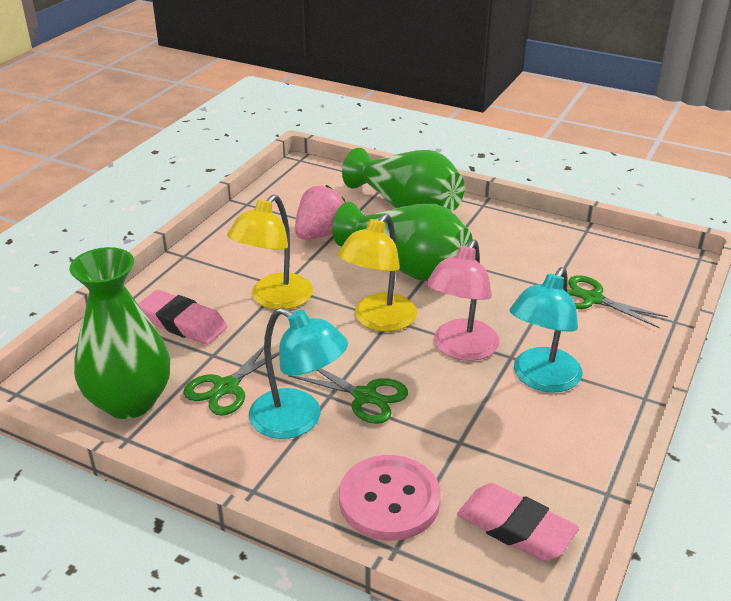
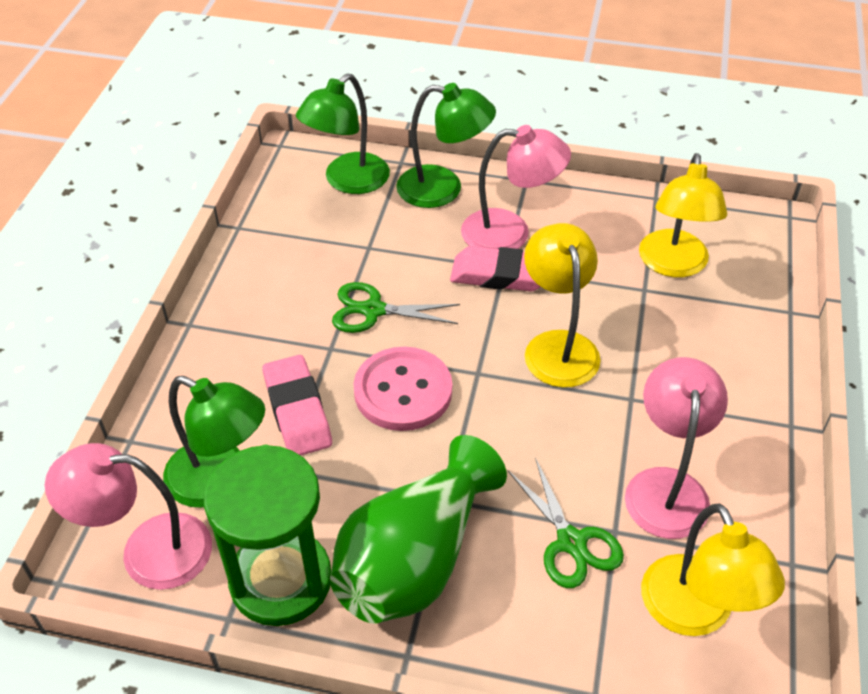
green hourglass: none = 0 -> [204,445,331,626] = 1
green lamp: none = 0 -> [163,376,265,508] [296,73,390,194] [396,83,496,208] = 3
green scissors: [183,345,279,415] [288,368,408,424] [567,275,668,329] = 3 -> [332,282,460,333] [508,458,624,588] = 2
green vase: [69,247,170,419] [332,202,473,281] [342,148,465,211] = 3 -> [330,435,507,624] = 1
pink lamp: [426,239,499,361] = 1 -> [45,443,212,590] [461,125,571,249] [625,357,728,539] = 3
pink strawberry: [295,185,346,240] = 1 -> none = 0
turquoise lamp: [249,307,348,439] [510,267,583,393] = 2 -> none = 0
yellow lamp: [227,194,313,309] [337,214,417,332] = 2 -> [524,223,601,388] [639,153,727,277] [641,504,785,636] = 3

